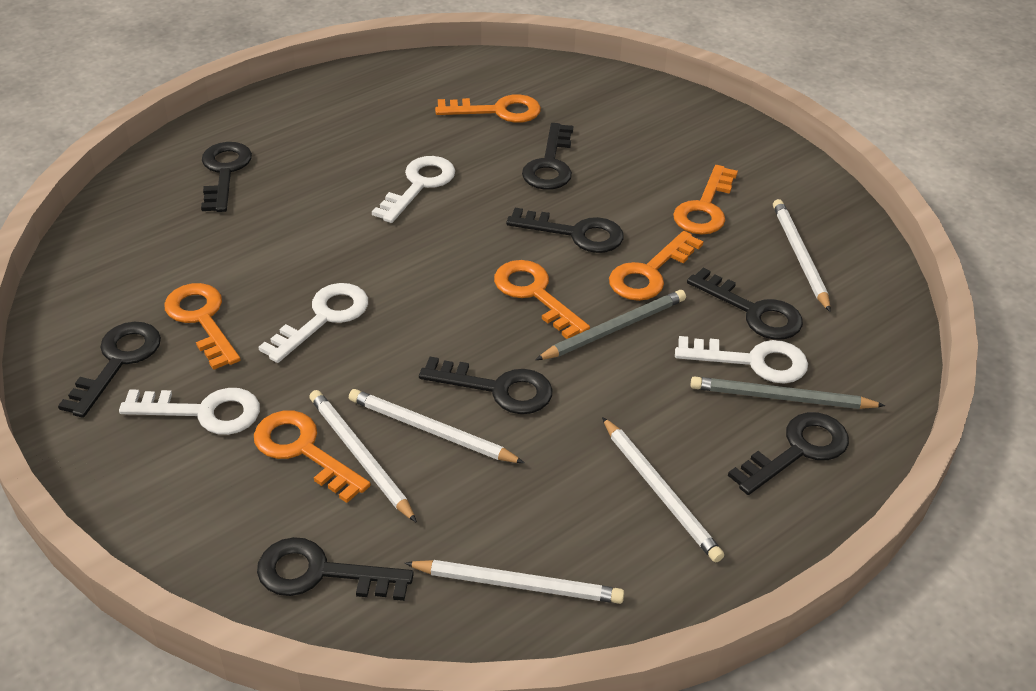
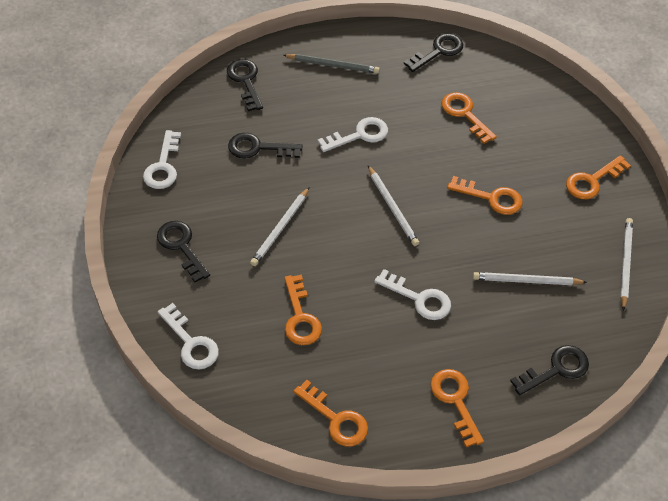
black key: [58,322,161,418] [201,142,252,212] [257,537,414,601] [419,357,552,414] [506,208,624,253] [522,123,573,190] [687,268,803,340] [728,412,849,495] = 8 -> [157,221,210,283] [227,59,263,111] [228,133,302,158] [404,33,463,72] [510,345,589,395] = 5
grey pencil: [536,290,686,360] [690,376,885,409] = 2 -> [283,54,380,74] = 1
white pencil: [309,390,417,523] [349,389,524,463] [404,560,624,604] [602,417,724,562] [773,199,831,312] = 5 -> [250,187,309,266] [368,166,419,246] [473,272,587,285] [620,218,633,311] = 4

